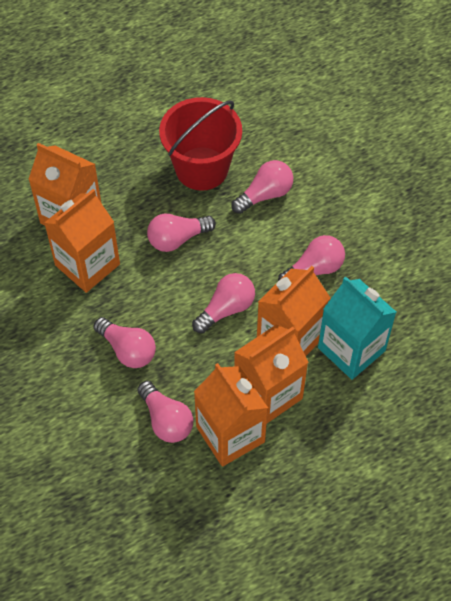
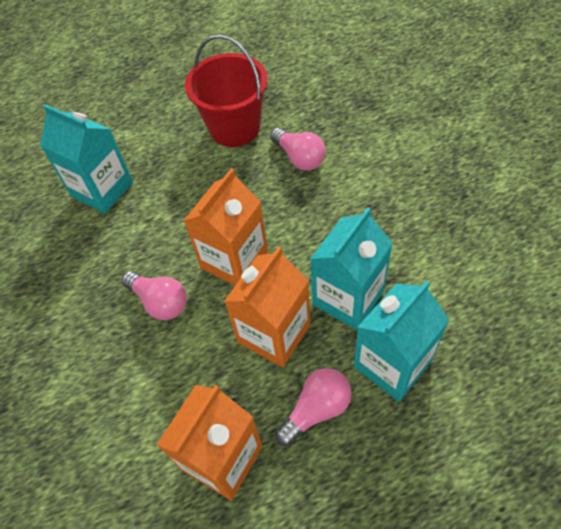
orange carton: [28,143,101,226] [44,189,120,293] [194,363,268,467] [234,325,308,423] [257,266,330,356] = 5 -> [156,385,263,501] [184,168,268,286] [224,246,310,368] = 3
pink light bulb: [94,317,156,368] [137,381,193,443] [147,213,216,252] [192,273,255,333] [231,160,293,214] [278,235,345,281] = 6 -> [122,271,187,320] [270,128,326,171] [275,368,352,446] = 3
turquoise carton: [318,276,396,380] = 1 -> [40,104,133,213] [310,207,393,330] [354,280,449,401] = 3

